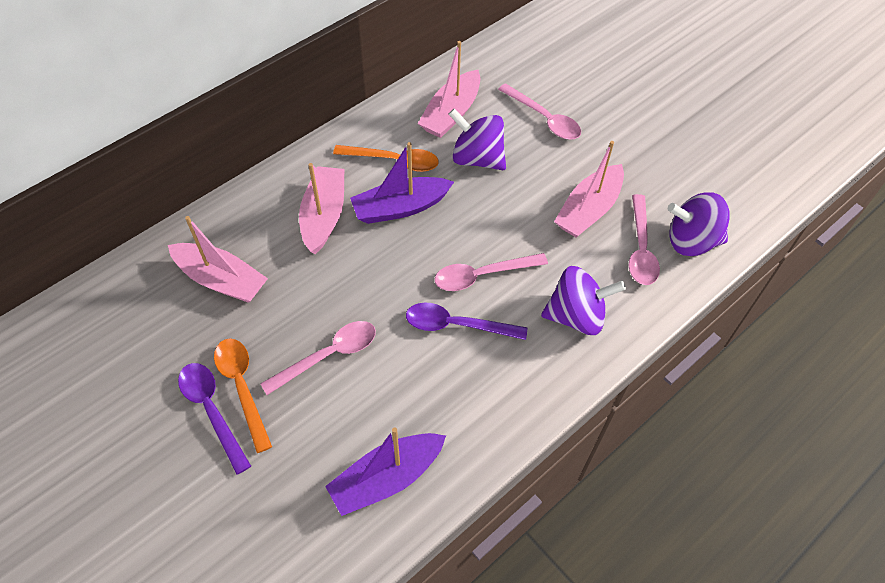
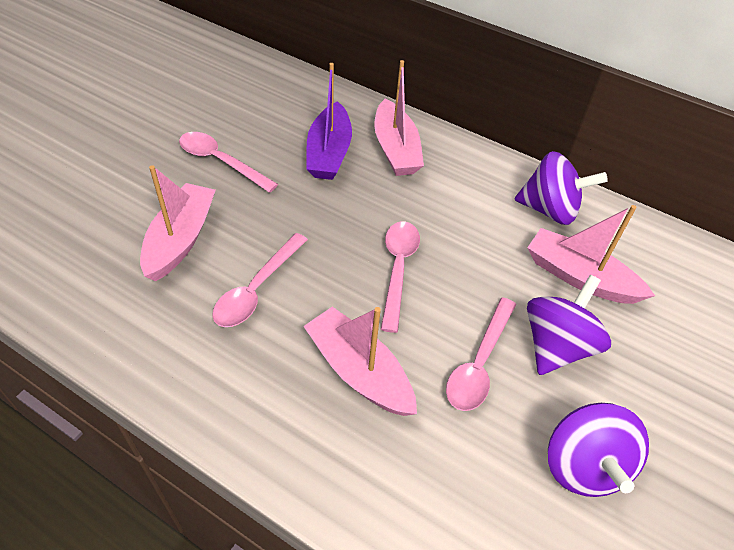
orange spoon: [214,339,272,453] [333,145,439,172] = 2 -> none = 0
purple boat: [325,427,446,516] [350,142,454,224] = 2 -> [306,63,352,180] = 1
purple spoon: [178,363,251,475] [406,303,527,340] = 2 -> none = 0

